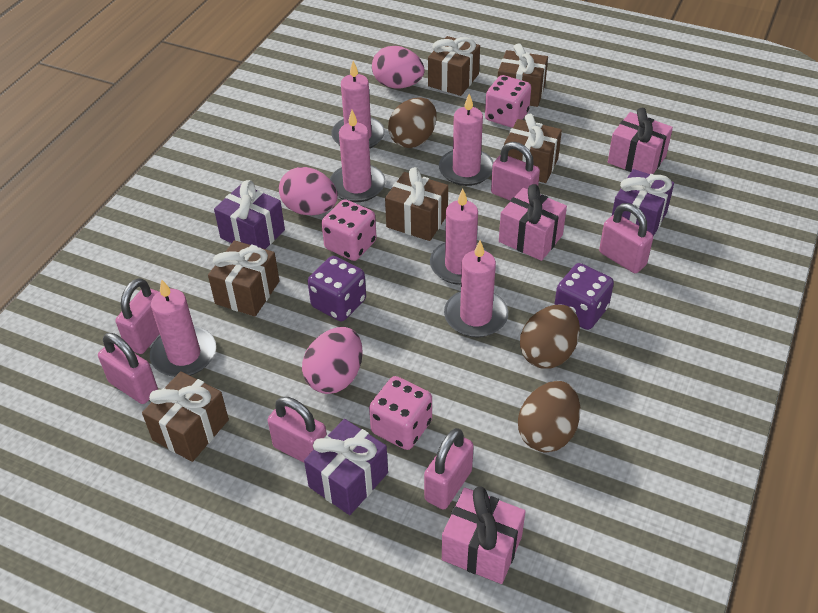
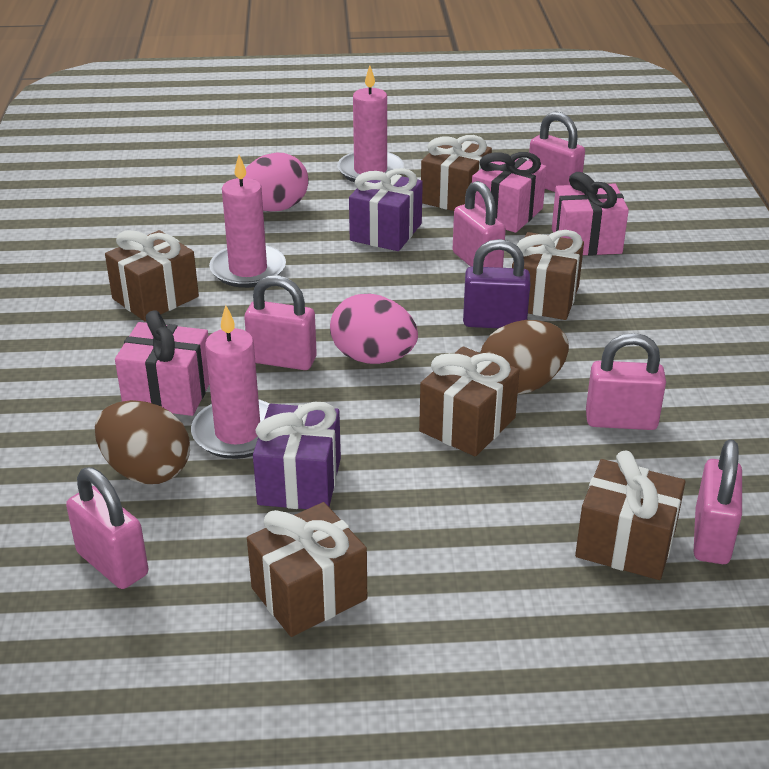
brown egg: [388,97,437,148] [518,381,580,452] [520,305,580,369] = 3 -> [95,400,190,484] [480,320,569,395] = 2
pink candle: [150,279,216,377] [330,110,385,202] [331,61,385,149] [430,189,487,285] [439,94,494,186] [444,240,508,337] = 6 -> [191,305,269,459] [209,155,286,288] [337,65,404,182] = 3
pink dice: [322,199,377,261] [369,376,432,450] [485,75,531,128] = 3 -> none = 0
pink egg: [279,167,338,215] [302,327,363,394] [372,46,425,89] = 3 -> [244,153,309,212] [330,294,418,364] = 2
purple dice: [308,256,366,321] [554,263,614,330] = 2 -> none = 0
purple gift: [214,180,285,249] [304,419,388,515] [612,169,674,237] = 3 -> [253,402,341,509] [349,168,423,251] = 2
purple padlock: none = 0 -> [463,239,530,328] = 1

